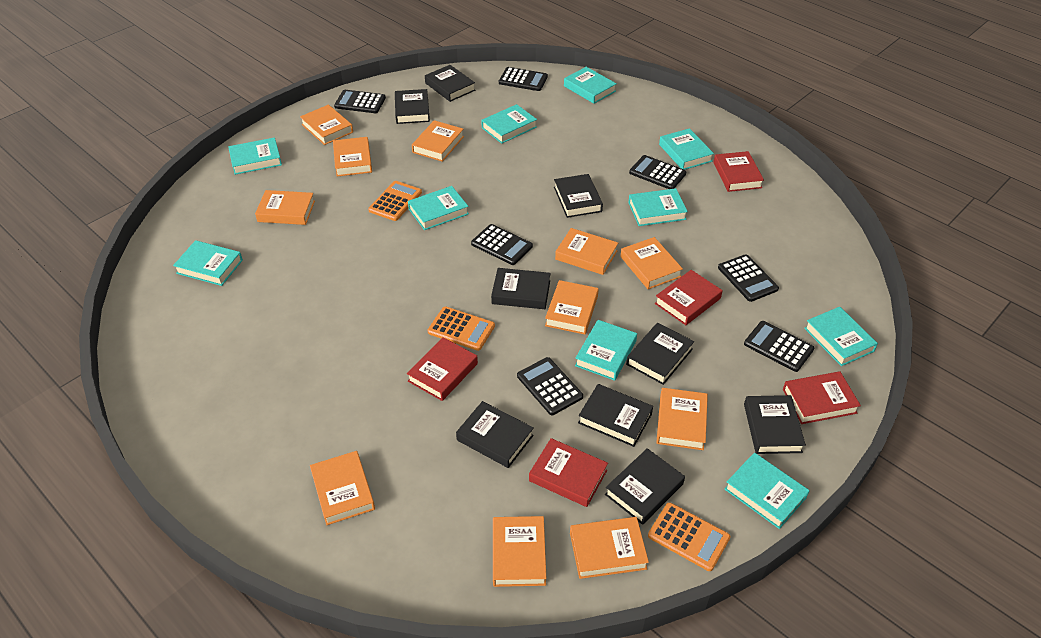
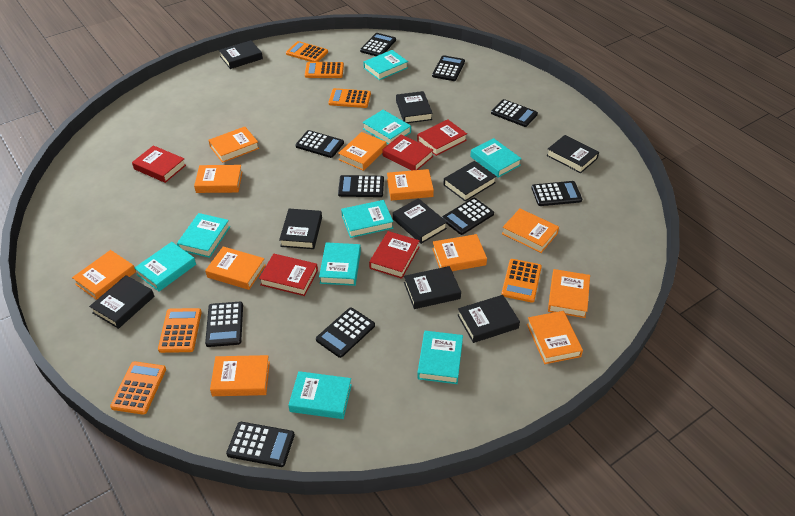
black calculator: [334,90,386,113] [471,224,533,265] [499,67,548,91] [517,357,583,415] [629,155,686,189] [718,254,779,302] [744,321,814,372] = 7 -> [205,302,243,347] [226,422,295,467] [295,130,344,158] [316,307,375,358] [338,175,384,197] [360,33,396,56] [432,55,465,81] [442,198,494,235] [491,99,538,127] [531,181,582,206] = 10
orange calculator: [368,181,422,221] [428,306,495,351] [648,502,730,571] = 3 -> [110,361,166,415] [158,308,202,353] [286,41,328,62] [305,62,344,78] [328,88,371,108] [501,259,542,303] = 6
turquoise book: [173,240,243,286] [228,137,282,175] [408,186,469,230] [481,104,537,144] [564,67,617,104] [575,320,637,381] [628,188,688,226] [659,128,714,170] [725,453,810,529] [804,307,878,366] = 10 -> [134,242,196,291] [177,213,230,258] [288,371,352,419] [319,242,361,286] [341,200,393,238] [362,110,411,144] [363,50,408,80] [417,331,463,384] [470,138,522,178] = 9

